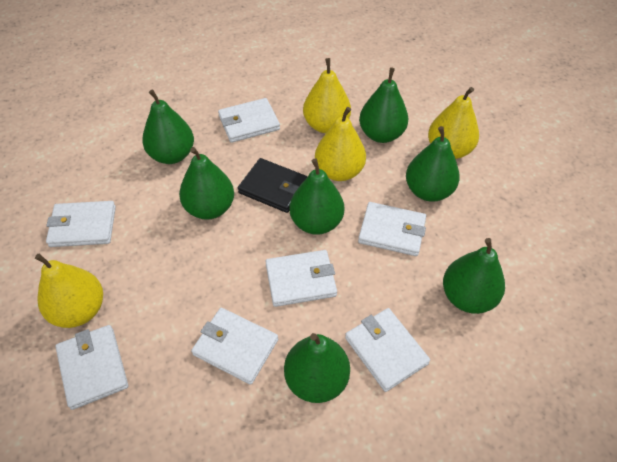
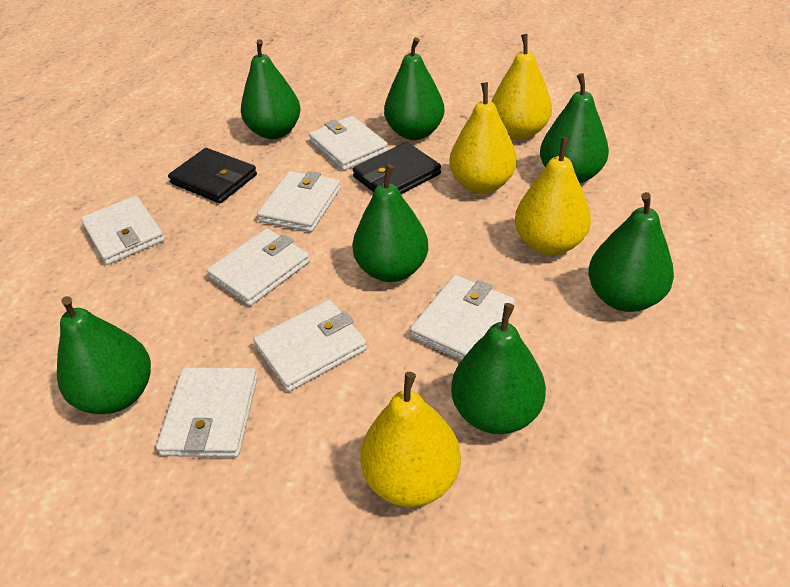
black wallet: [238,158,308,213] = 1 -> [168,148,257,203] [352,142,441,194] = 2

